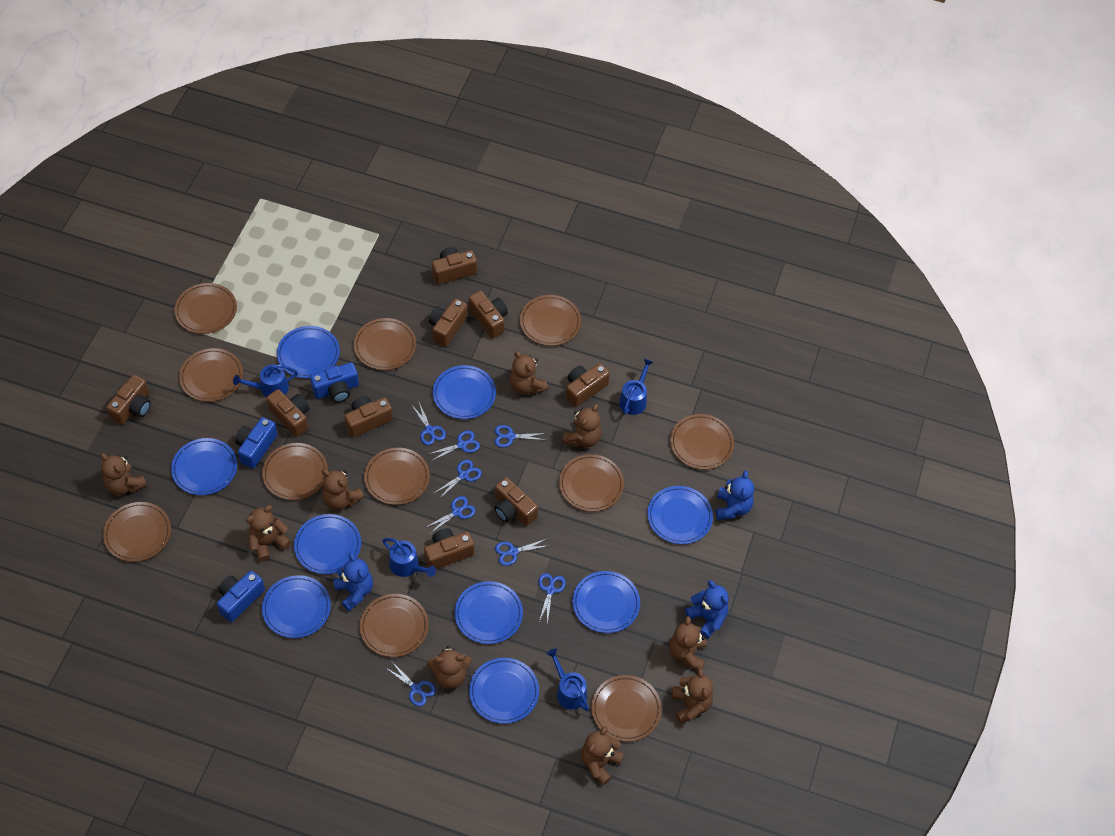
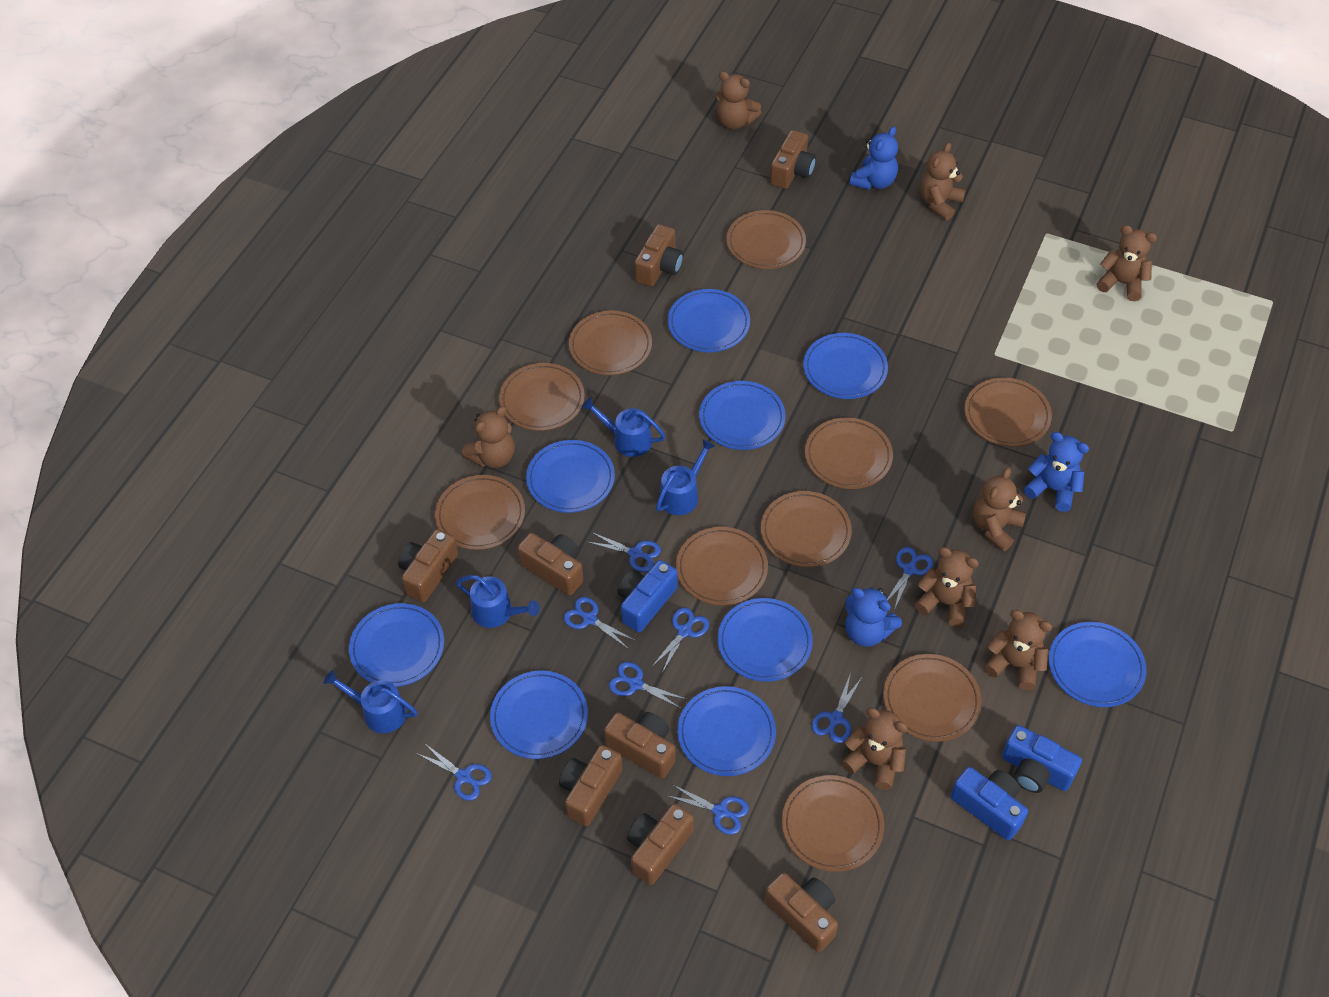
brown camera: [106,375,151,425] [266,389,309,437] [344,396,393,437] [424,528,474,569] [429,298,468,347] [432,247,477,285] [469,291,508,338] [494,477,538,526] [566,363,610,407] = 9 -> [398,529,458,602] [518,533,583,595] [559,745,623,826] [604,712,676,778] [627,804,694,885] [635,224,683,286] [765,872,838,952] [770,130,816,189] = 8
brown plate: [103,502,171,562] [174,283,237,334] [179,348,243,402] [262,443,328,500] [354,318,416,370] [360,594,429,657] [364,448,430,505] [520,295,581,346] [559,454,624,512] [591,675,662,742] [670,414,734,470] = 11 -> [435,475,525,550] [499,363,585,431] [569,311,652,375] [676,527,768,605] [726,210,806,269] [761,491,852,567] [782,775,884,872] [805,417,893,489] [883,654,982,742] [965,378,1052,447] = 10
brown teddy bear: [100,453,147,495] [246,505,291,562] [322,469,364,510] [427,646,472,689] [510,351,548,395] [562,404,602,448] [581,726,624,785] [669,616,707,670] [672,668,713,724] = 9 -> [462,406,515,468] [716,71,761,129] [841,707,908,790] [915,547,979,627] [920,143,966,220] [973,468,1026,551] [984,610,1052,690] [1097,225,1157,301] = 8

